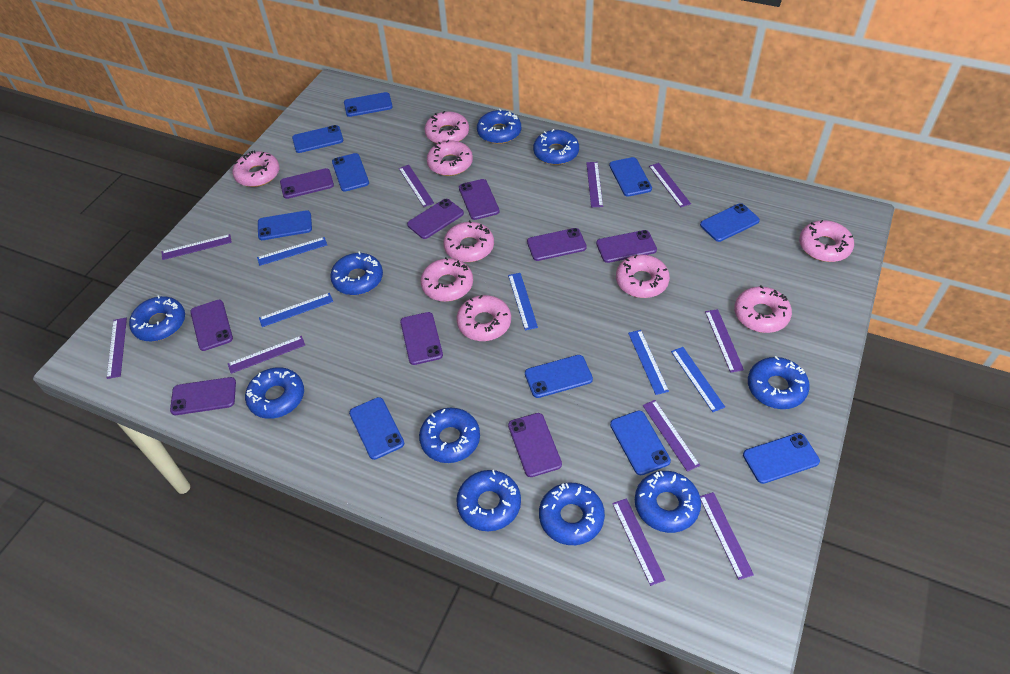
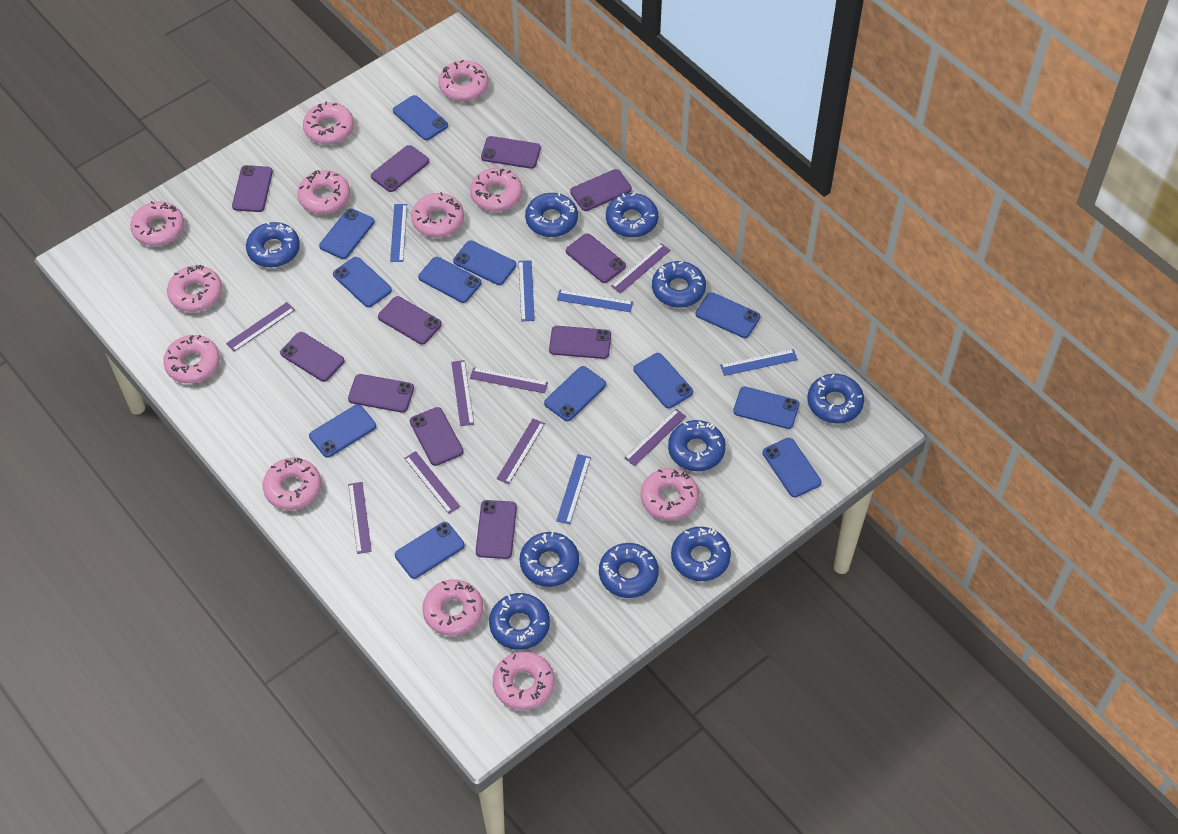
blue phone: [258,210,312,240] [292,125,343,153] [332,153,369,192] [344,92,393,117] [349,397,404,460] [525,355,593,398] [609,157,652,197] [610,411,671,475] [700,203,760,242] [743,433,820,484] = 10 -> [309,404,376,458] [319,208,374,259] [333,257,392,307] [393,95,448,140] [395,522,464,579] [418,257,481,303] [453,240,516,285] [544,366,606,421] [634,353,693,409] [696,292,760,338] [733,386,799,429] [763,438,821,497] = 12
pink donut: [232,151,280,187] [421,257,473,302] [425,111,469,144] [427,140,473,176] [443,220,494,262] [456,295,511,341] [616,255,670,298] [734,285,792,333] [799,220,854,262] = 9 -> [130,201,184,246] [163,335,220,384] [167,265,222,312] [263,458,321,510] [297,170,350,214] [303,101,354,144] [411,192,464,238] [423,579,483,636] [438,60,489,101] [470,168,522,212] [493,651,555,710] [641,468,699,521] = 12
purple phone: [170,377,236,415] [190,300,233,351] [280,168,334,199] [400,312,443,365] [407,199,464,239] [459,179,500,220] [508,413,562,477] [527,228,587,261] [596,230,657,263] = 9 -> [232,165,273,212] [280,332,344,382] [348,374,414,413] [371,145,429,192] [378,296,442,345] [410,407,463,466] [476,500,517,559] [481,136,541,169] [549,326,611,359] [566,233,626,283] [570,169,632,211] = 11
purple ruler: [107,318,127,379] [161,234,232,260] [228,336,305,374] [399,165,434,207] [586,162,603,207] [612,498,665,586] [643,400,700,472] [649,163,691,207] [700,492,754,580] [705,309,744,373] = 10 -> [226,302,295,352] [348,482,372,554] [404,451,460,514] [451,360,474,426] [470,367,548,393] [497,418,545,484] [611,243,671,294] [624,409,686,466] = 8

